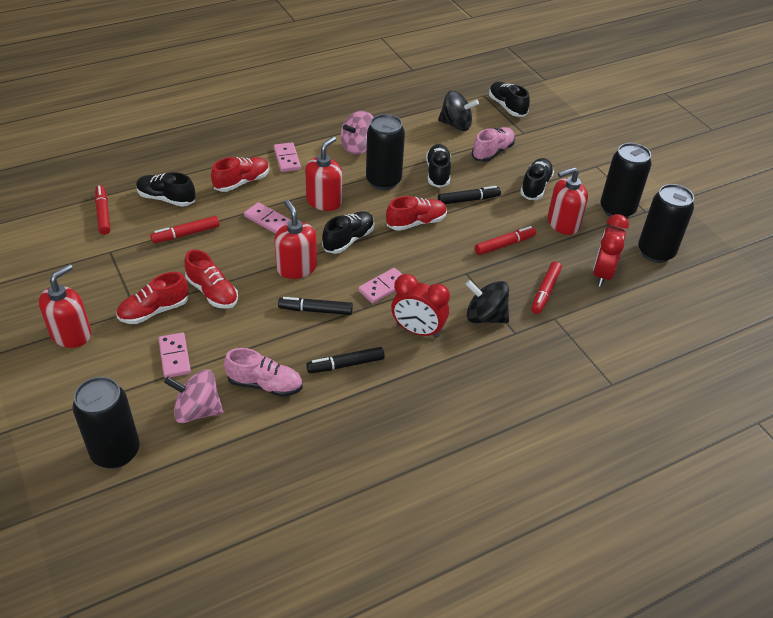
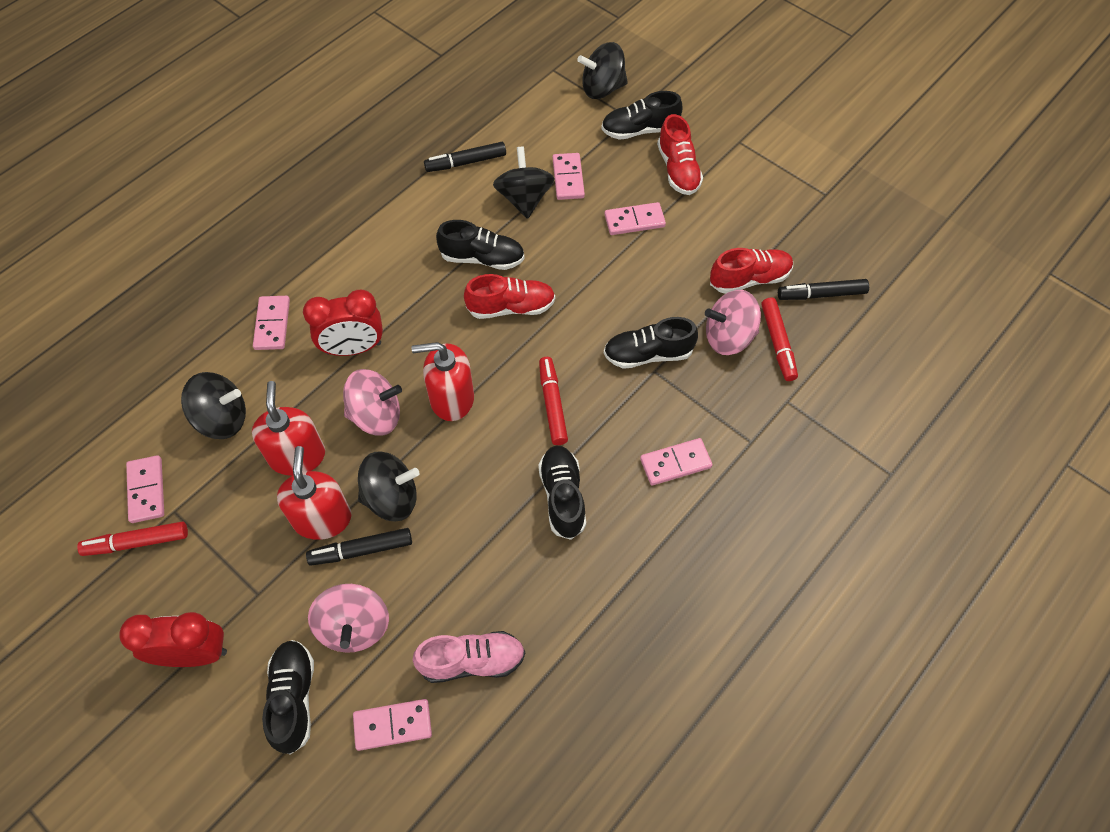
black can: [72,377,140,469] [366,114,405,190] [600,143,651,218] [638,184,694,263] = 4 -> none = 0
black spinning top: [438,91,479,131] [465,280,509,323] = 2 -> [181,372,246,439] [358,451,419,521] [493,146,555,219] [577,42,628,99] = 4
pink domino: [158,333,191,378] [244,202,290,234] [274,142,301,172] [358,268,403,304] = 4 -> [126,455,164,523] [253,296,290,350] [353,699,432,751] [553,153,585,200] [604,202,666,235] [640,438,713,485] = 6
pink shoe: [224,348,303,397] [472,127,515,162] = 2 -> [413,631,525,683] = 1
pink spinning top: [164,369,224,423] [340,111,374,155] = 2 -> [308,584,389,653] [343,369,402,435] [705,290,761,355] = 3
red marker: [95,186,110,235] [150,216,220,243] [475,226,536,255] [531,261,562,314] = 4 -> [77,521,188,556] [539,357,568,445] [761,298,798,381] = 3
red shoe: [116,272,188,324] [184,250,238,309] [211,157,269,192] [386,196,447,231] = 4 -> [464,274,555,319] [657,114,703,195] [710,248,793,294] = 3
red soap dispenser: [39,264,91,348] [274,199,317,279] [305,137,343,211] [548,167,588,235] = 4 -> [252,381,325,476] [277,446,351,540] [411,342,474,421] = 3

